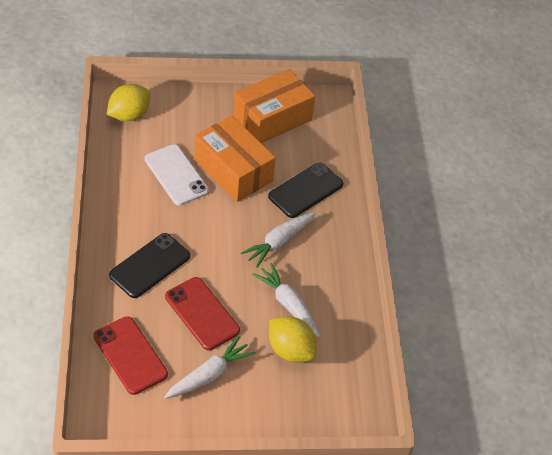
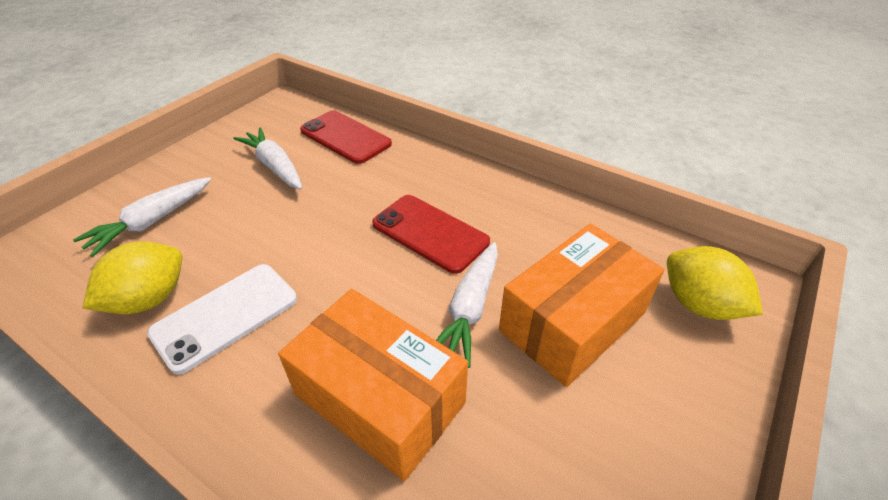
black phone: [109,233,190,298] [268,163,343,218] = 2 -> none = 0

